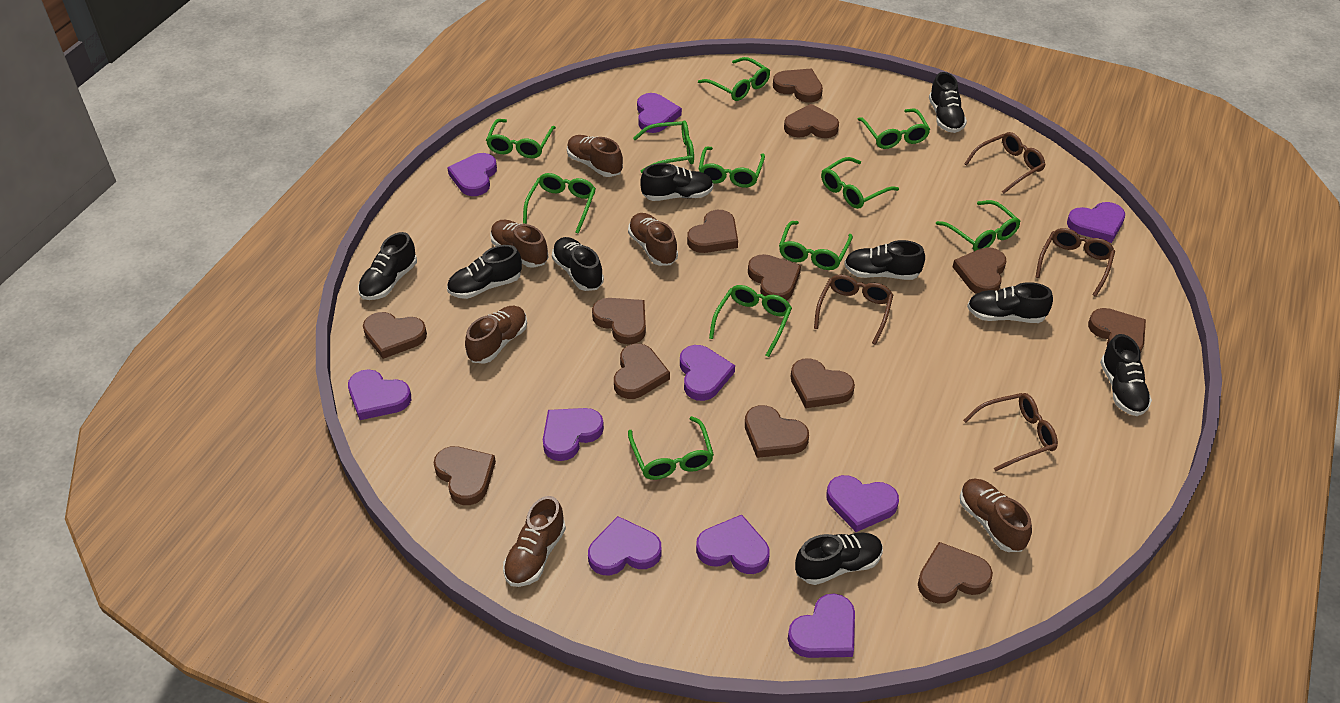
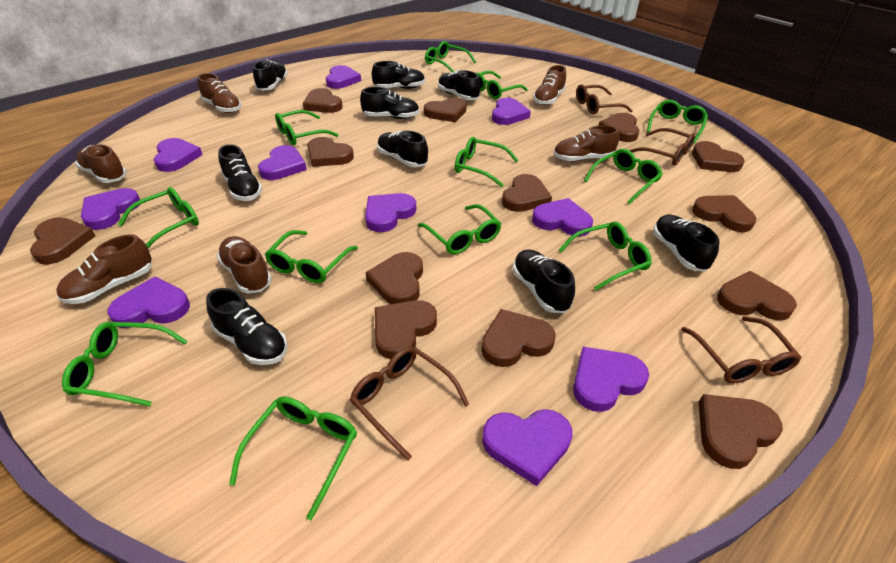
green glasses: [486,119,556,158] [523,173,596,233] [628,416,714,480] [633,120,694,173] [698,57,770,101] [698,146,765,188] [709,285,792,357] [779,221,853,270] [821,157,899,209] [857,109,930,149] [936,200,1021,251] = 11 -> [62,322,188,407] [118,187,199,248] [229,396,357,520] [265,230,358,283] [275,110,339,145] [418,204,501,254] [425,41,476,73] [455,137,519,187] [476,71,528,99] [559,221,652,291] [584,149,663,204] [647,100,708,144] = 12

